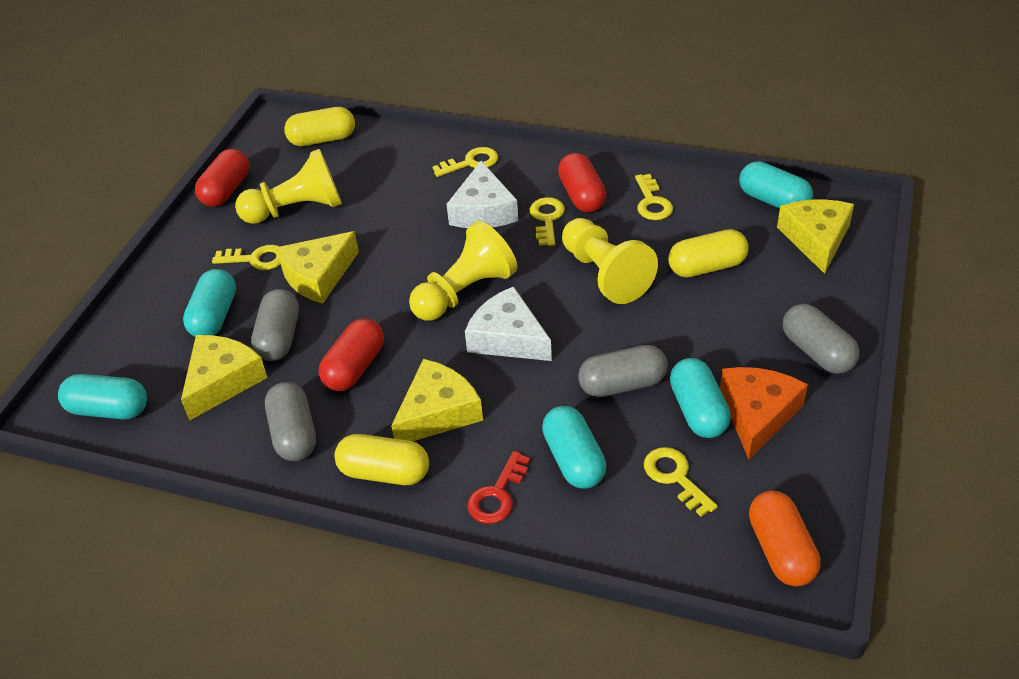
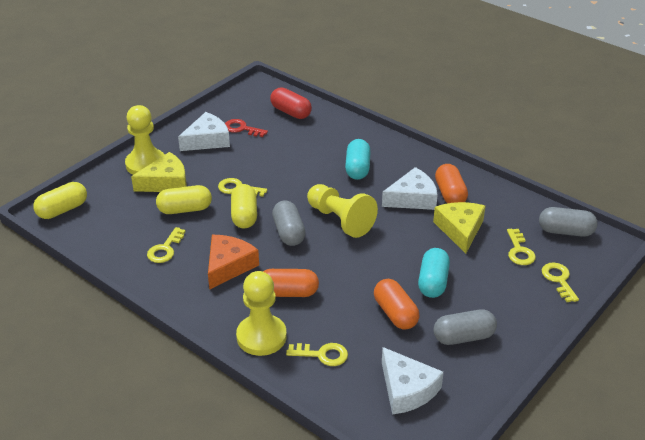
grey capsule: [251,289,299,361] [265,382,316,461] [578,345,668,397] [783,304,860,374] = 4 -> [272,200,306,246] [433,310,497,345] [539,207,598,237] = 3
orange capsule: [749,490,821,587] = 1 -> [263,269,319,297] [374,279,420,329] [435,164,468,203] = 3
red capsule: [195,149,249,207] [319,318,384,391] [558,153,606,212] = 3 -> [270,88,312,119] = 1
turquoise capsule: [58,374,147,419] [183,269,236,337] [542,406,606,489] [670,358,731,438] [739,161,813,209] = 5 -> [345,139,371,180] [418,248,450,298] = 2
white cheese: [446,161,518,228] [465,286,552,361] = 2 -> [178,112,230,151] [382,167,438,210] [382,347,444,414] = 3
yellow cheese: [181,335,268,421] [276,231,359,304] [391,359,483,441] [777,199,854,274] = 4 -> [131,152,187,192] [433,202,485,254] = 2

